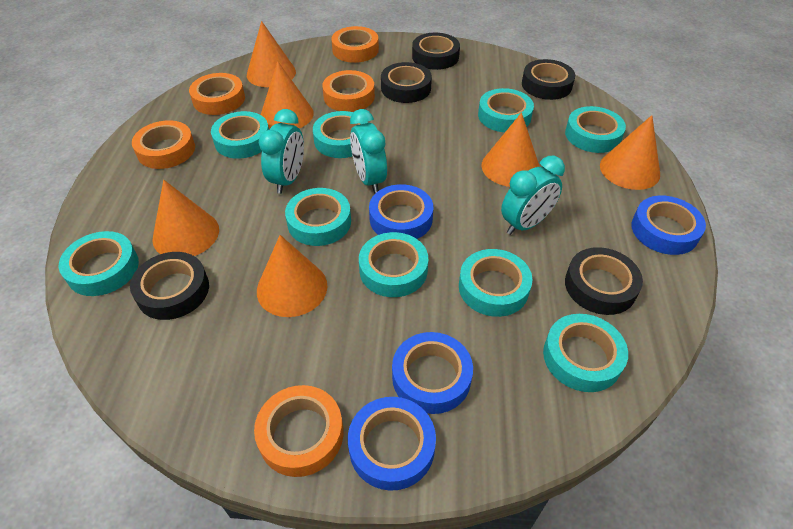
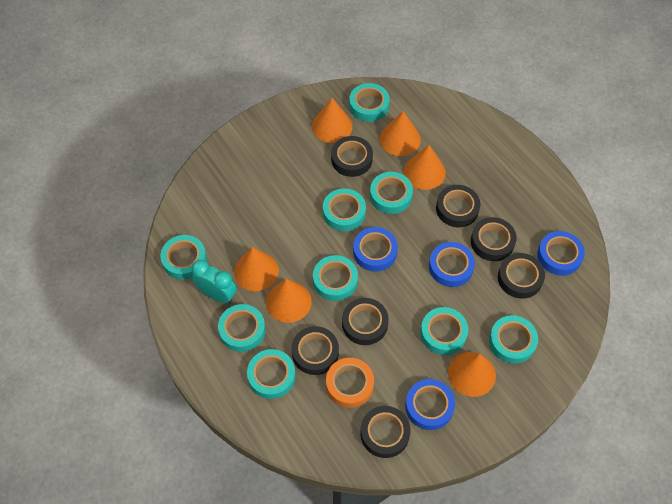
black tape: [130,252,209,320] [381,62,432,103] [412,33,460,70] [522,59,575,100] [565,247,643,315] = 5 -> [292,326,339,375] [331,136,373,177] [342,298,389,345] [361,406,410,458] [436,185,480,227] [471,217,517,261] [498,253,545,299] = 7
orange tape: [132,120,195,169] [189,73,245,115] [254,385,343,477] [322,70,375,112] [331,26,379,63] = 5 -> [326,358,374,408] = 1
turquoise clock: [259,109,304,194] [350,109,387,193] [501,156,565,235] = 3 -> [192,260,237,303] = 1

